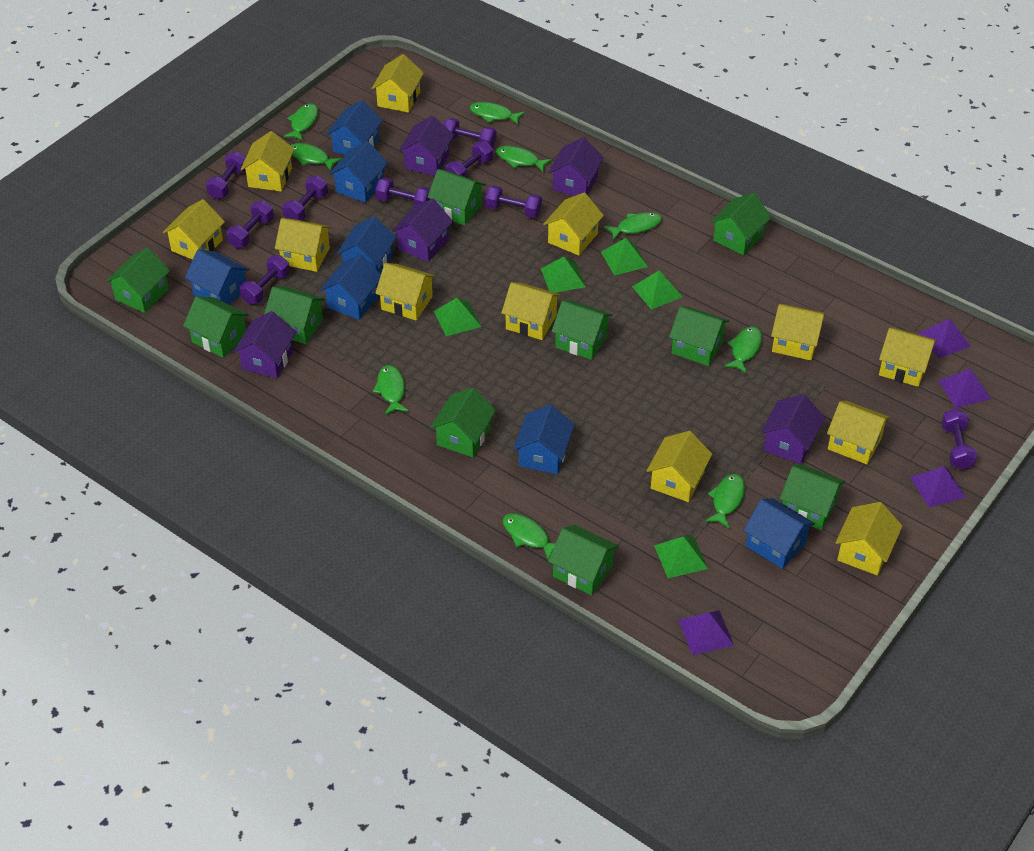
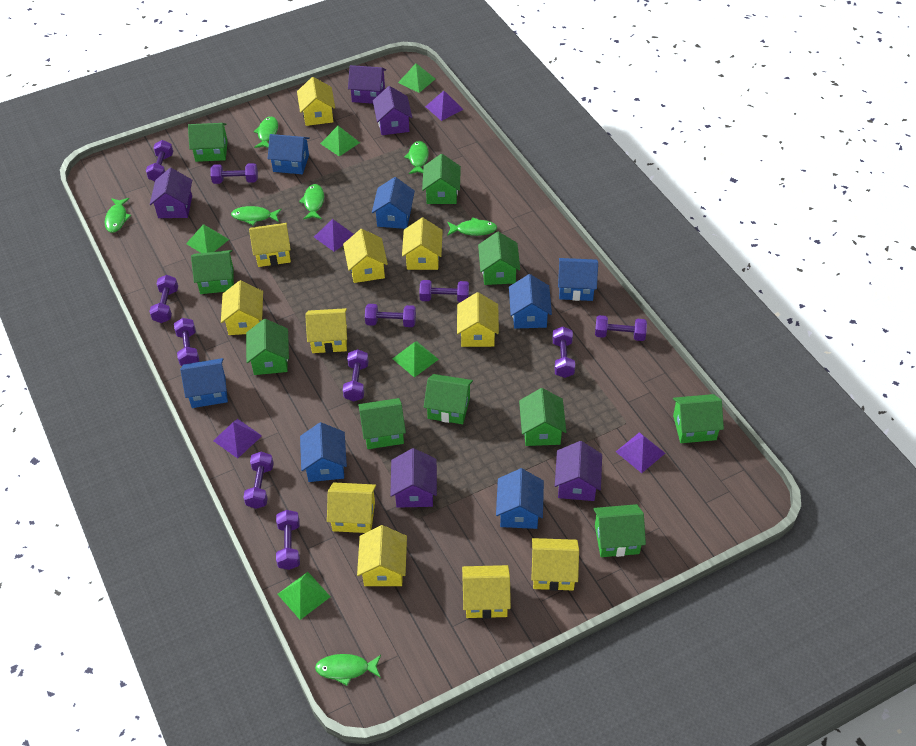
green fish: [283,103,318,141] [291,143,342,171] [373,365,408,415] [470,102,525,125] [496,146,552,172] [503,513,555,560] [604,212,662,241] [705,474,745,529] [724,326,762,374] = 9 -> [105,198,131,233] [231,206,282,225] [253,117,278,148] [299,184,324,220] [315,654,381,686] [404,141,429,174] [447,217,497,236] = 7
purple dumbbell: [206,151,246,199] [226,201,274,248] [240,256,290,304] [282,176,328,221] [375,178,430,206] [443,118,497,148] [445,141,493,177] [485,185,542,218] [941,408,977,470] = 9 -> [146,140,173,181] [149,275,178,323] [174,318,199,366] [211,163,258,184] [243,452,274,509] [276,510,300,570] [343,349,368,402] [365,304,416,327] [419,280,469,302] [552,327,575,378] [595,315,647,341] = 11
yellow house: [162,199,225,260] [240,131,294,192] [275,218,332,272] [371,54,424,113] [375,263,436,321] [501,282,561,340] [543,192,604,256] [647,431,712,502] [771,304,826,360] [827,400,890,464] [835,502,903,576] [879,327,937,387] = 12 -> [221,280,263,335] [249,223,291,267] [297,77,335,126] [305,308,347,353] [327,482,376,533] [343,229,388,283] [357,525,407,586] [402,218,443,270] [457,292,499,347] [462,565,511,619] [531,538,579,591] = 11

